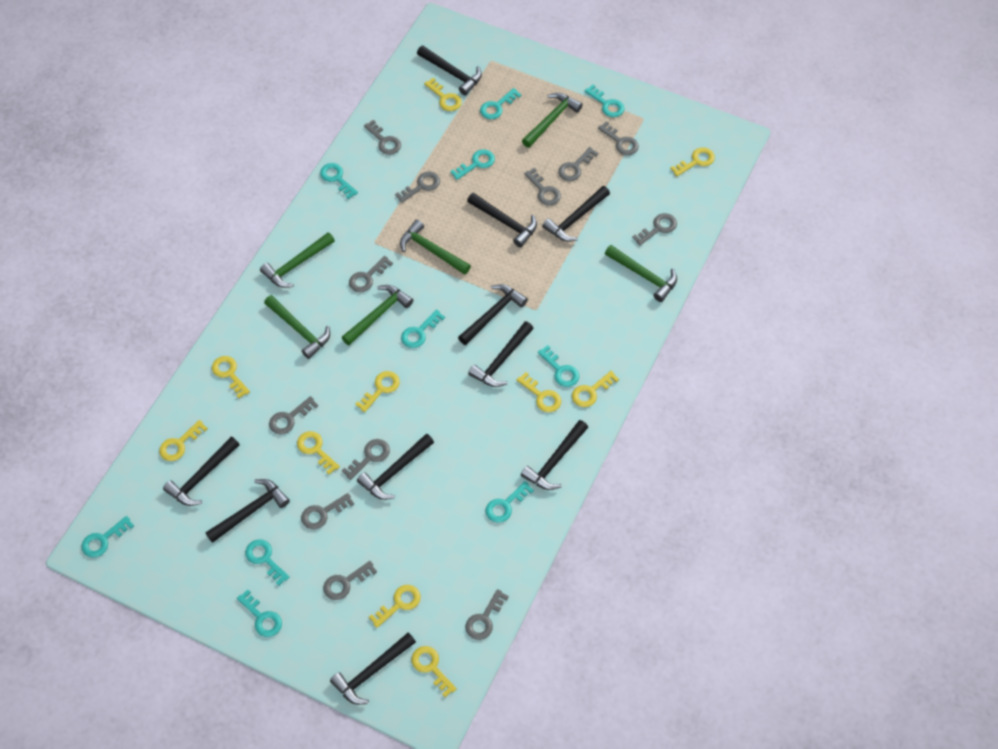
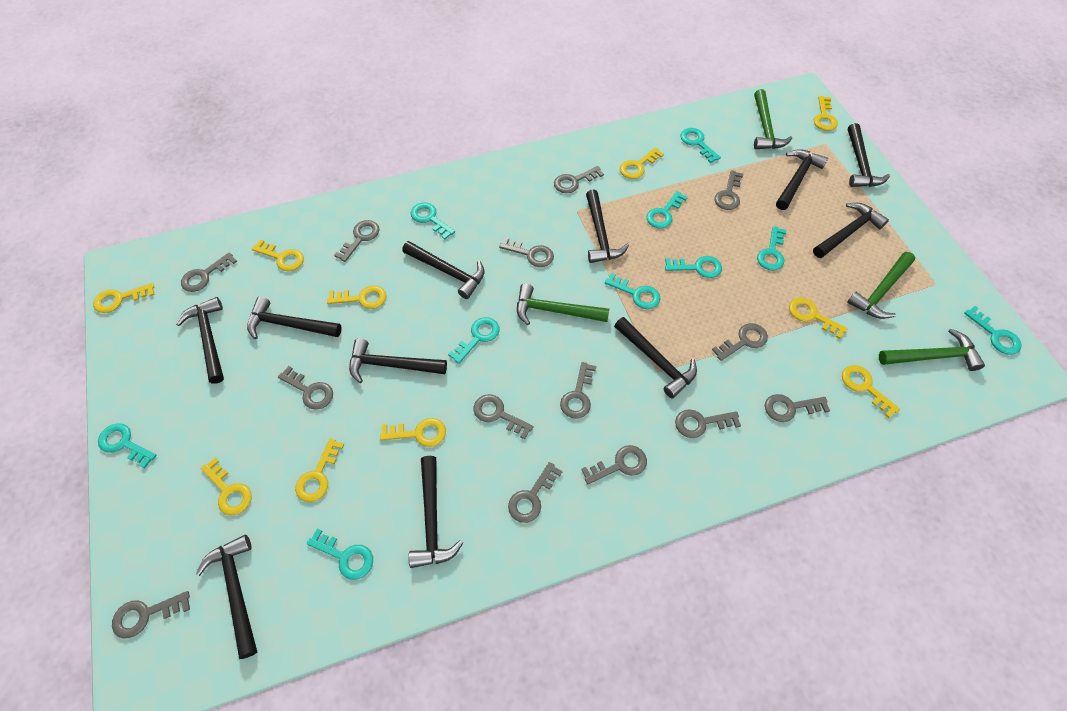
black hammer: [163,437,240,506] [205,479,290,543] [330,633,416,705] [357,434,434,500] [417,46,482,96] [458,284,528,345] [467,193,537,247] [468,321,534,387] [521,420,588,490] [542,186,610,242] = 10 -> [176,297,224,383] [196,535,257,659] [247,297,342,339] [349,338,447,383] [402,241,485,299] [408,456,463,568] [586,190,629,263] [614,317,697,399] [776,149,828,210] [813,203,889,258] [848,123,890,187] = 11
green hammer: [260,232,335,288] [264,295,330,359] [341,285,413,345] [400,220,471,275] [522,93,583,148] [605,245,677,302] = 6 -> [517,283,609,325] [754,89,792,149] [847,252,915,319] [879,329,985,371] = 4
grey key: [269,396,318,435] [301,493,354,529] [323,561,377,600] [342,439,390,480] [349,256,393,292] [364,120,401,155] [395,172,440,203] [465,589,509,640] [524,168,561,206] [558,147,598,181] [598,121,639,155] [632,213,677,245] = 12 -> [112,591,190,639] [181,252,237,292] [278,366,333,410] [334,220,380,262] [474,394,534,439] [499,237,554,267] [508,462,563,523] [554,166,604,193] [560,362,596,419] [581,445,647,485] [675,409,741,438] [712,323,768,361] [714,170,743,210] [765,394,830,422] = 14

